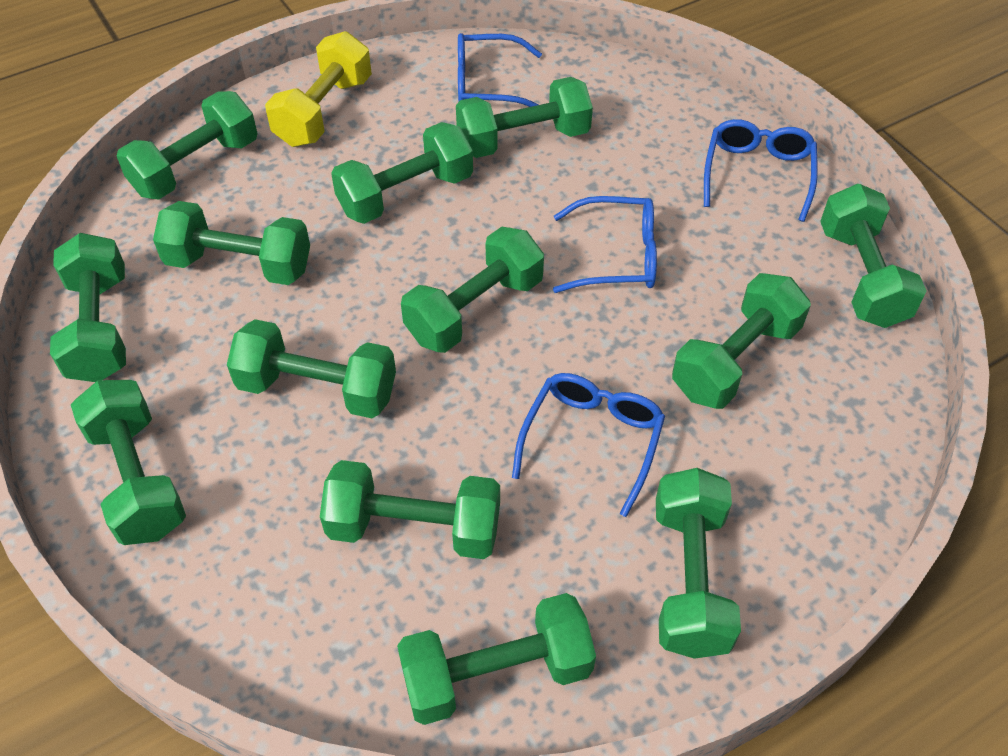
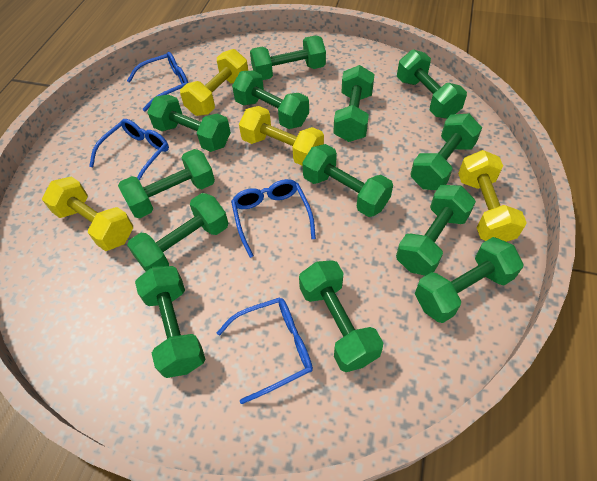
yellow dumbbell: [265,31,372,147] = 1 -> [42,177,133,251] [180,49,248,116] [239,106,324,166] [458,150,527,242] = 4

